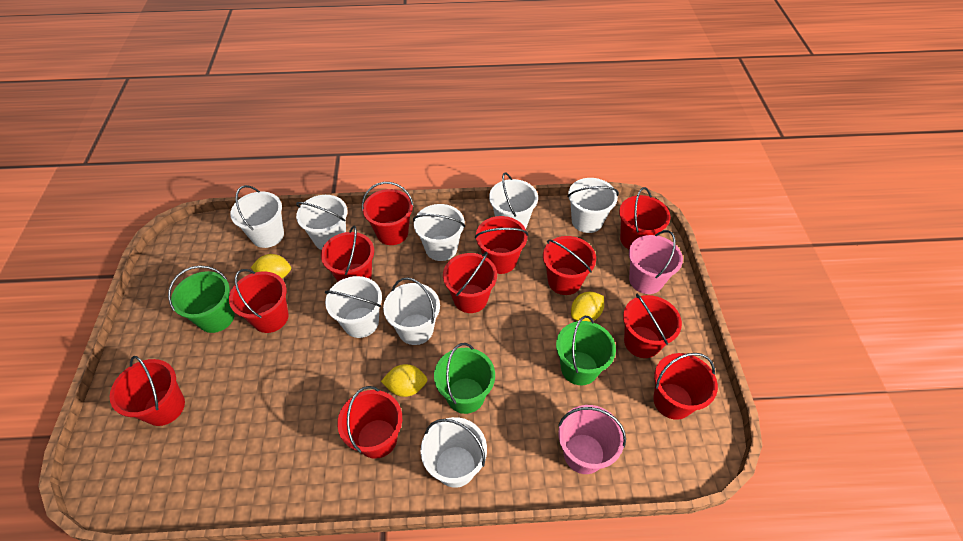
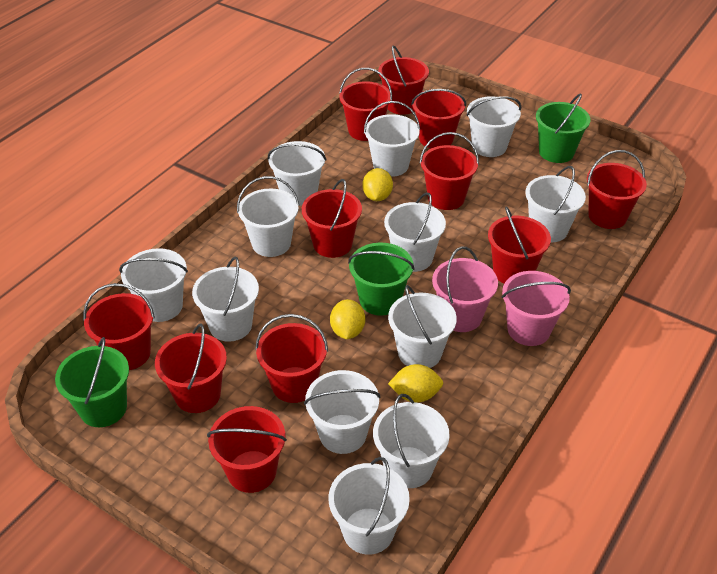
white bucket: [230,185,284,248] [296,195,347,250] [325,276,382,338] [383,277,440,345] [413,204,465,261] [421,417,487,488] [489,172,538,229] [567,178,619,233] = 8 -> [119,248,188,322] [192,257,259,342] [237,176,299,257] [268,141,326,206] [304,370,380,454] [329,457,410,555] [364,101,420,177] [373,394,450,488] [384,192,446,272] [388,285,457,368] [467,96,521,157] [525,166,586,243] = 12

